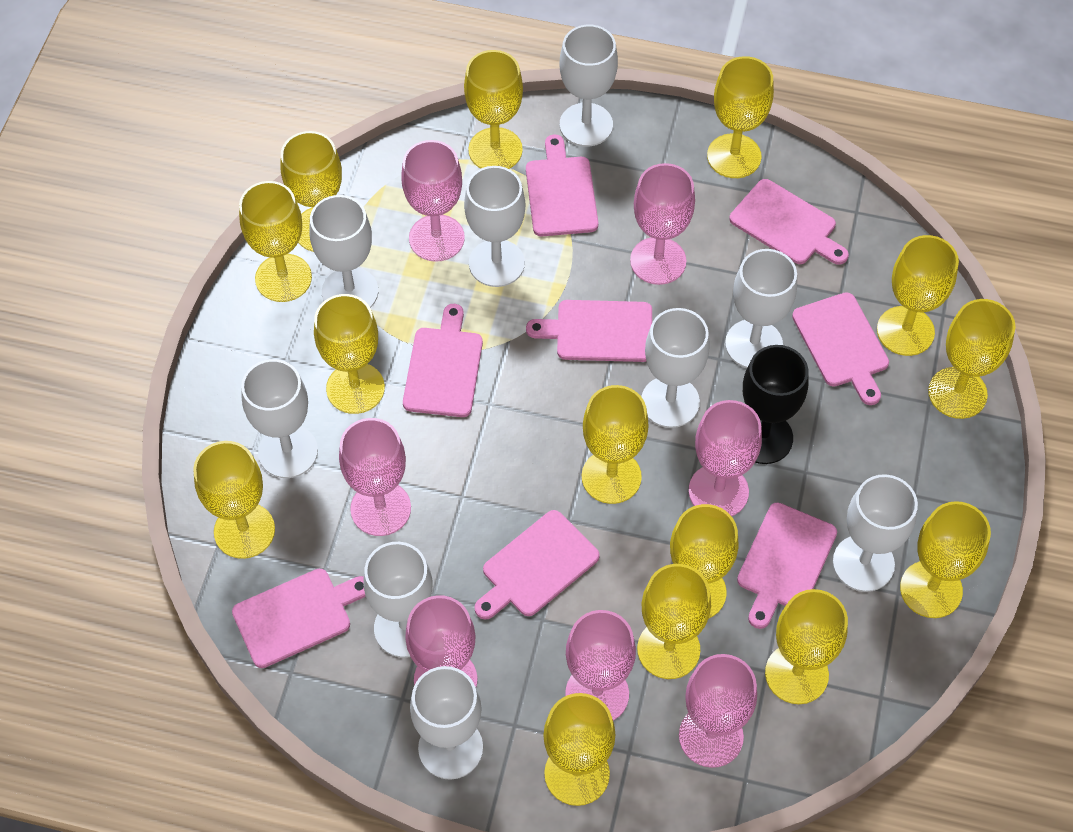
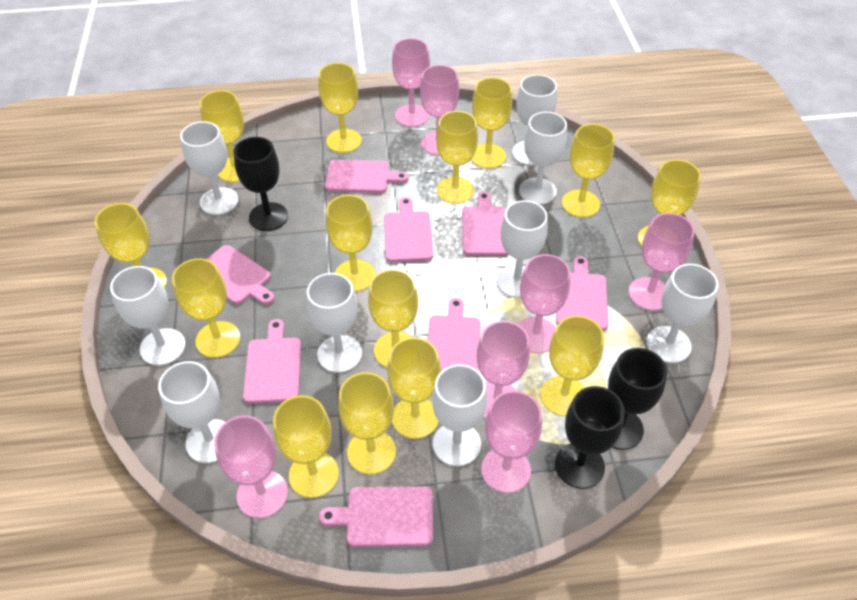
black goblet: [743,345,808,464] = 1 -> [234,137,288,231] [555,386,625,489] [608,348,667,450] = 3

